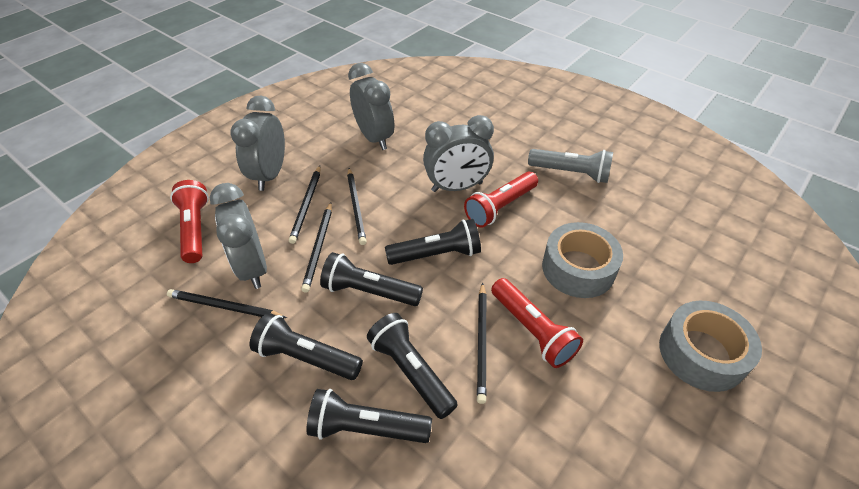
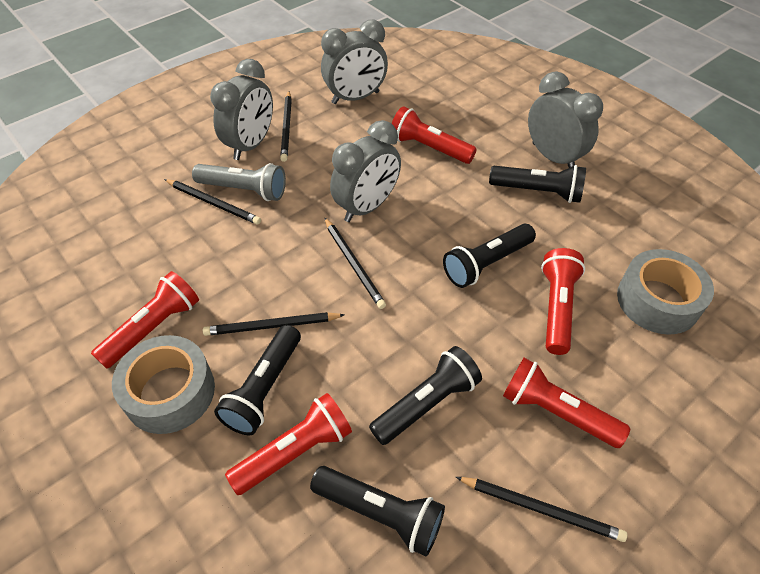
red flashlight: [170,180,209,263] [464,172,538,228] [491,278,583,368] = 3 -> [91,271,199,369] [225,393,352,495] [391,106,477,164] [503,358,630,448] [541,248,585,355] = 5

